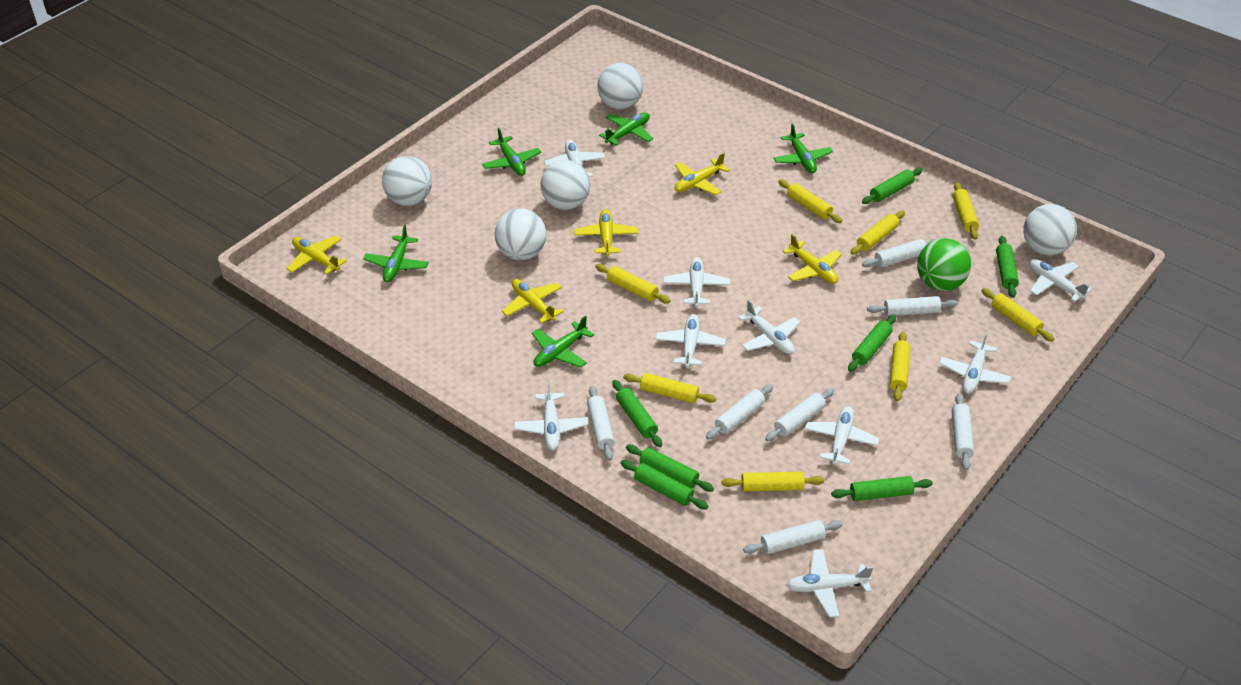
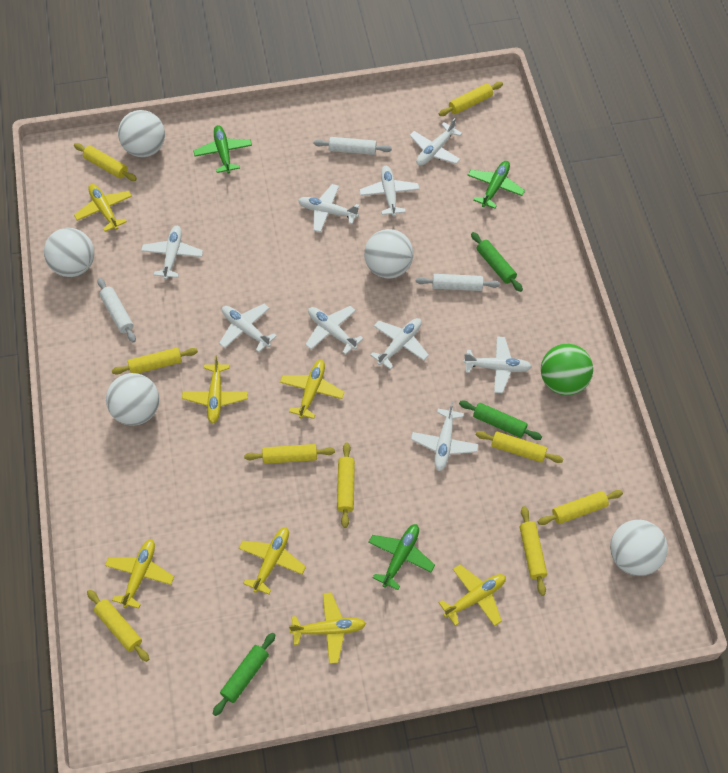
green plane: [363,225,429,282] [482,128,541,176] [532,316,594,368] [599,112,653,146] [773,123,833,173] = 5 -> [193,125,252,174] [368,524,435,590] [467,161,525,209] = 3
green rolling pin: [612,380,662,447] [621,460,709,509] [626,445,714,492] [831,476,933,501] [848,315,896,372] [862,168,923,204] [996,236,1019,298] = 7 -> [213,633,275,716] [459,401,542,440] [471,232,523,292] = 3
white rolling pin: [587,386,615,461] [706,384,773,440] [743,520,843,554] [765,388,834,441] [862,239,937,267] [867,296,958,316] [952,393,974,470] = 7 -> [97,278,136,343] [314,137,392,155] [416,274,500,291] = 3
yellow plane: [286,236,347,274] [502,279,564,324] [574,209,639,256] [675,153,730,195] [782,234,842,284] = 5 -> [74,184,132,232] [105,539,174,609] [182,355,248,424] [239,527,306,594] [280,360,344,419] [289,592,366,664] [439,564,506,626] = 7
yellow rolling pin: [595,264,670,303] [623,373,716,403] [721,472,824,491] [778,180,842,223] [851,211,905,255] [890,331,910,401] [953,182,979,240] [982,288,1054,342] = 8 -> [74,143,137,181] [87,590,149,662] [112,348,198,375] [244,444,335,464] [337,443,355,528] [439,82,503,116] [476,431,563,463] [520,506,547,596] [538,490,623,525] = 9

